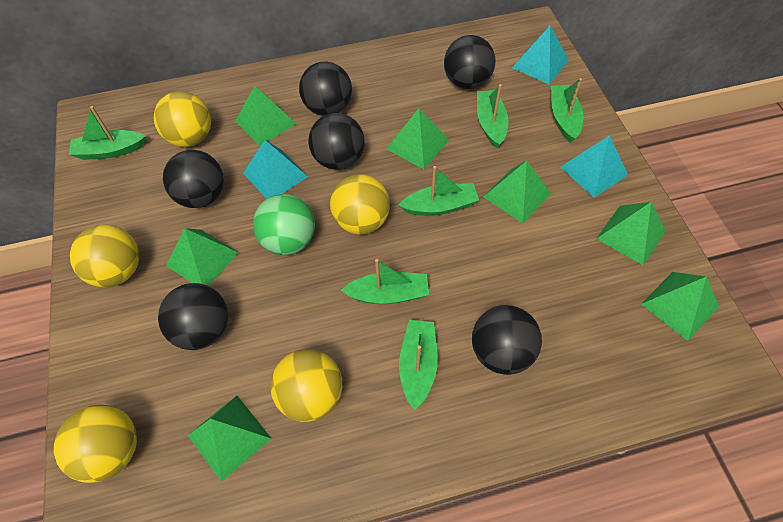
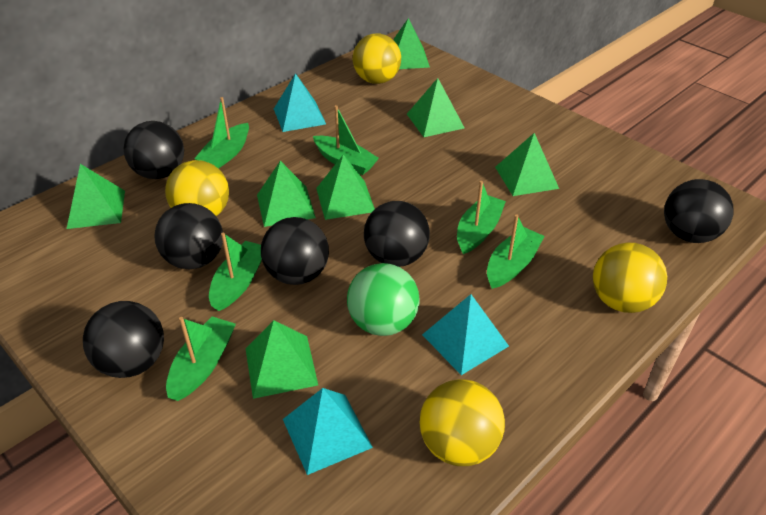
yellow ball: [54,405,137,483] [70,225,139,287] [154,91,211,147] [270,349,342,422] [330,174,390,235] = 5 -> [165,160,229,216] [353,33,401,84] [419,379,505,466] [593,243,667,313] = 4

